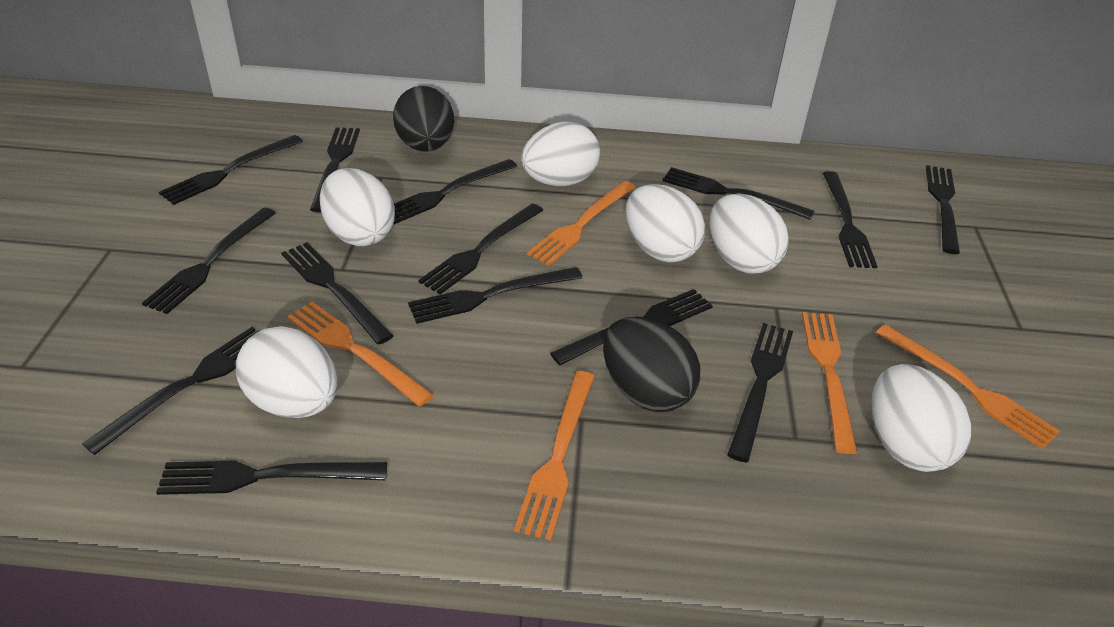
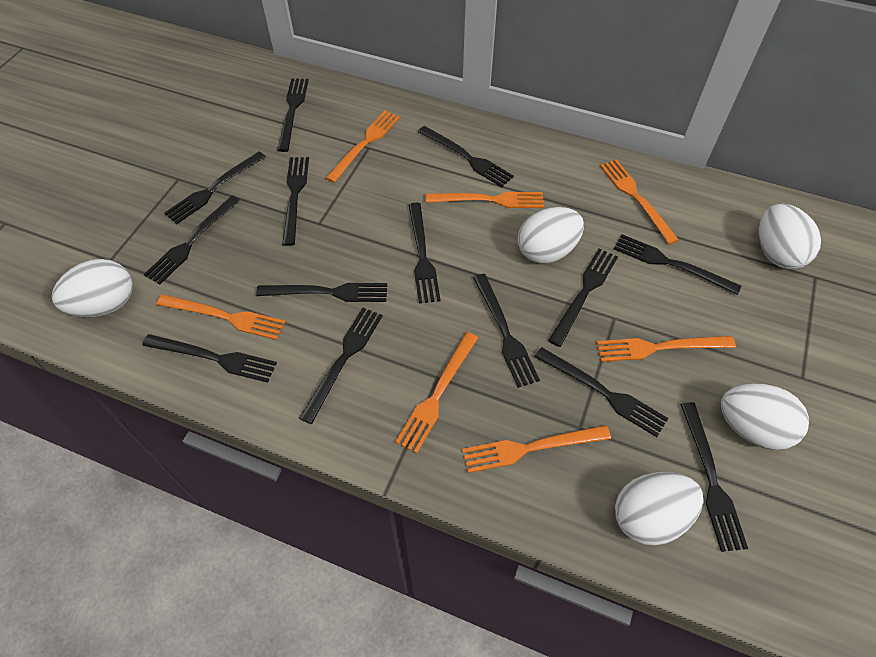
black egg: [393,86,454,152] [603,316,700,412] = 2 -> none = 0
orange fork: [287,302,434,406] [514,371,595,540] [527,181,636,266] [802,312,857,454] [876,324,1060,449] = 5 -> [156,294,286,340] [326,111,400,183] [395,332,478,454] [425,192,544,208] [462,425,611,473] [597,336,736,362] [600,159,679,244] = 7
white egg: [236,326,338,418] [320,168,395,246] [521,122,600,186] [626,184,705,262] [709,193,789,274] [871,364,972,472] = 6 -> [52,259,133,317] [518,207,584,264] [615,472,703,545] [721,383,809,450] [759,204,821,269] = 5

